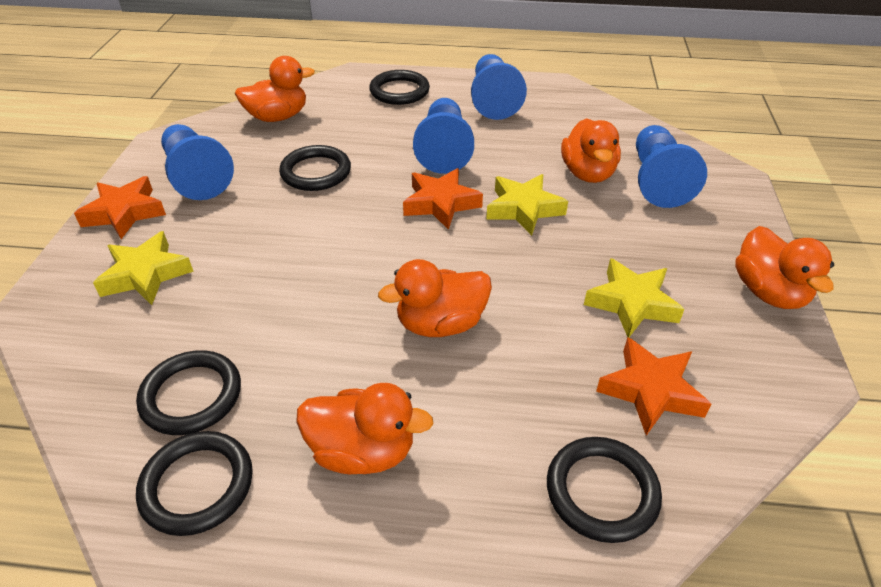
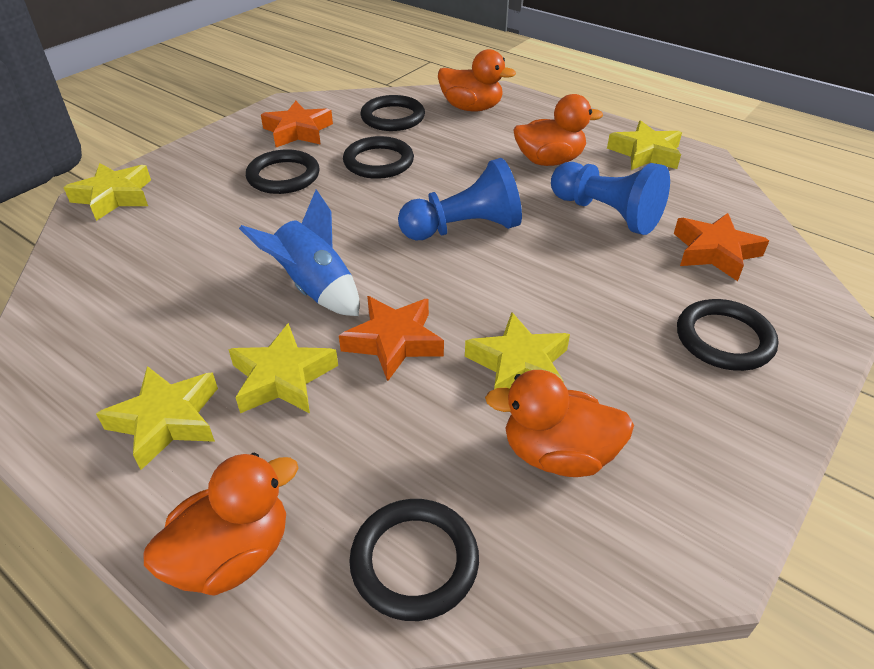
blue pawn: [161,124,234,200] [413,98,474,174] [471,54,527,120] [636,125,707,208] = 4 -> [398,158,522,240] [551,162,670,235] = 2
blue rocket: none = 0 -> [239,189,359,316] = 1
orange duck: [235,56,315,122] [296,383,434,474] [378,259,492,337] [561,118,621,183] [735,226,834,309] = 5 -> [143,452,298,596] [438,49,516,111] [485,370,634,477] [514,94,603,166] = 4
yellow star: [93,231,194,305] [486,174,568,236] [584,258,684,337] = 3 -> [63,163,151,221] [96,366,218,470] [228,323,338,413] [465,312,570,389] [607,120,682,170] = 5

